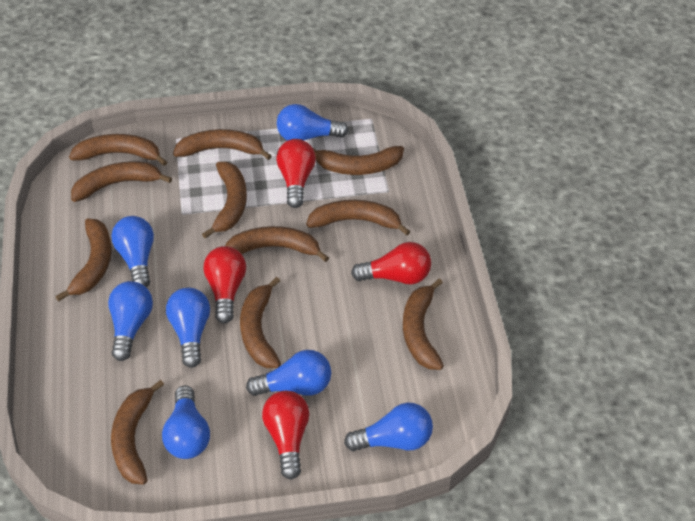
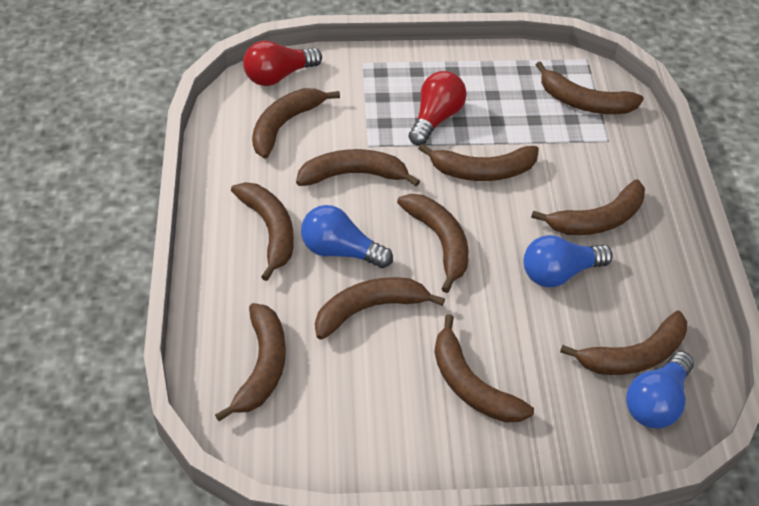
blue light bulb: [108,281,153,361] [111,216,154,288] [162,386,210,459] [166,288,210,368] [246,350,331,396] [277,104,349,140] [344,403,433,451] = 7 -> [301,205,393,268] [523,235,613,287] [626,351,694,428] = 3
red light bulb: [203,246,246,323] [262,391,309,480] [276,139,316,208] [351,242,431,285] = 4 -> [243,40,322,86] [408,71,467,146] = 2

